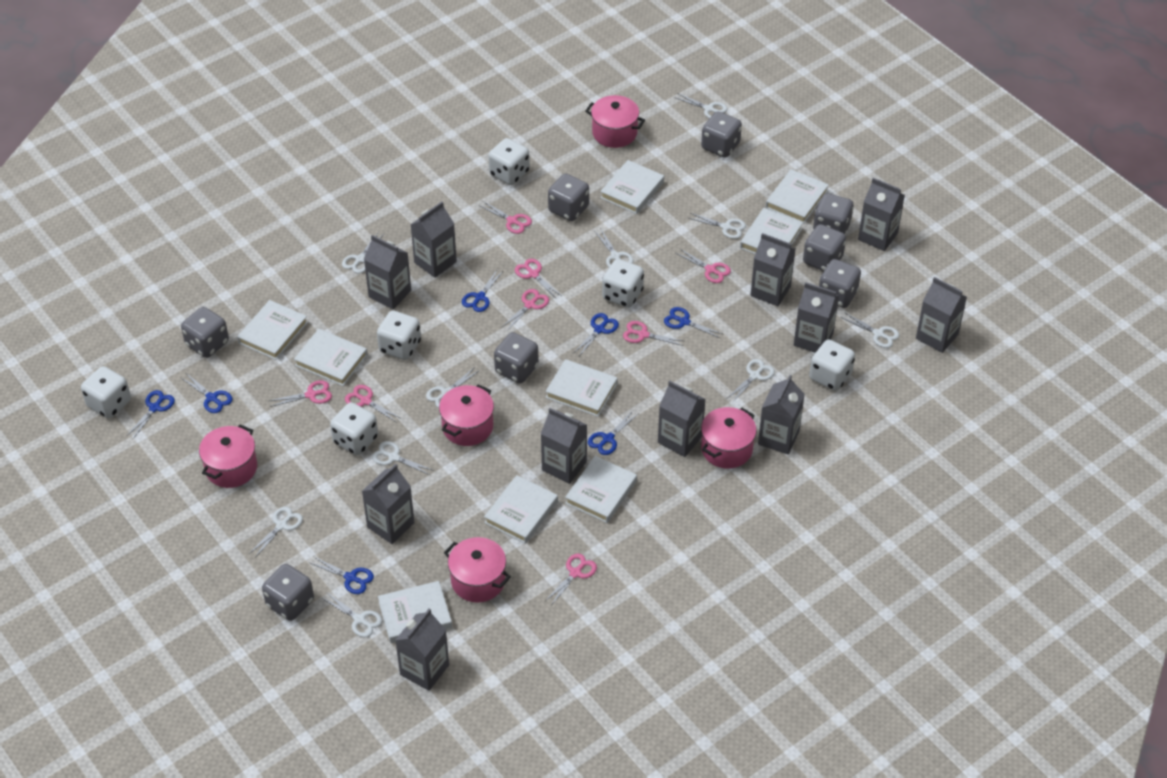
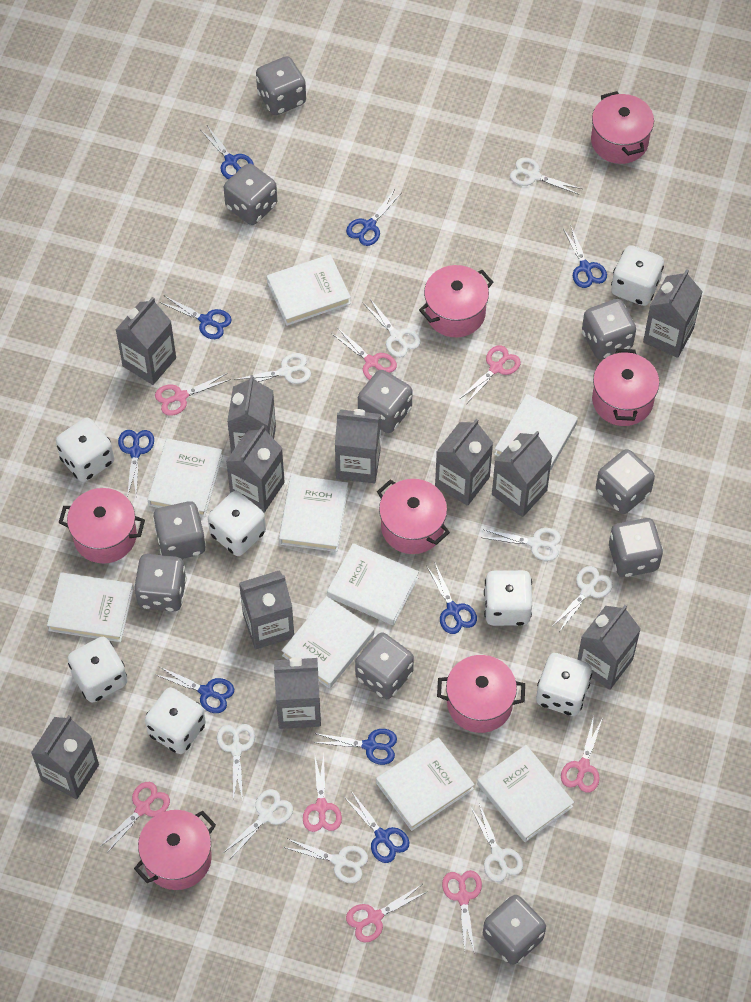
blue scissors: [127,390,175,439] [180,373,232,413] [310,556,374,594] [462,269,504,312] [573,313,619,356] [588,411,639,455] [664,307,723,338] = 7 -> [118,430,154,498] [154,666,234,713] [160,296,232,339] [201,126,254,179] [313,729,397,765] [343,791,410,863] [346,191,401,246] [427,563,477,634] [563,226,607,288] = 9
grey dice: [181,307,229,358] [262,564,314,621] [494,332,539,383] [548,174,589,221] [701,111,742,158] [803,224,846,271] [813,193,854,235] [819,259,861,308] = 8 -> [134,554,187,612] [153,501,206,559] [224,163,277,225] [256,56,306,115] [355,632,414,699] [358,370,413,433] [483,895,546,965] [582,299,636,359] [596,449,655,514] [609,518,663,577] = 10
pink pot: [199,424,257,488] [439,384,494,446] [444,537,511,603] [585,95,645,148] [701,407,757,469] = 5 -> [59,488,145,563] [134,810,216,890] [377,479,450,554] [419,265,493,337] [437,655,525,733] [591,91,654,164] [592,349,659,426] = 7
white dice: [81,366,131,418] [330,402,378,455] [377,310,421,360] [488,138,530,185] [602,259,644,308] [809,339,855,391] = 6 -> [56,418,114,482] [67,637,127,703] [145,687,206,754] [208,491,266,556] [484,570,532,626] [536,653,592,716] [611,245,664,306] = 7
white scissors: [249,506,303,558] [322,592,382,637] [342,232,384,274] [372,441,434,476] [426,367,480,408] [595,228,634,267] [674,93,728,118] [689,213,746,239] [728,359,775,403] [841,312,899,348] = 10 -> [217,724,255,801] [223,789,293,859] [234,353,311,384] [283,838,368,884] [362,299,421,357] [470,804,523,882] [482,528,561,561] [510,158,582,195] [553,566,613,632] = 9

